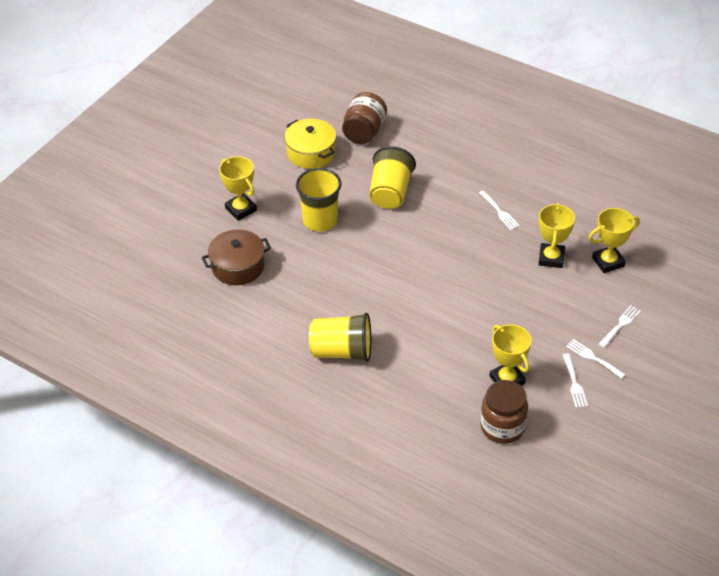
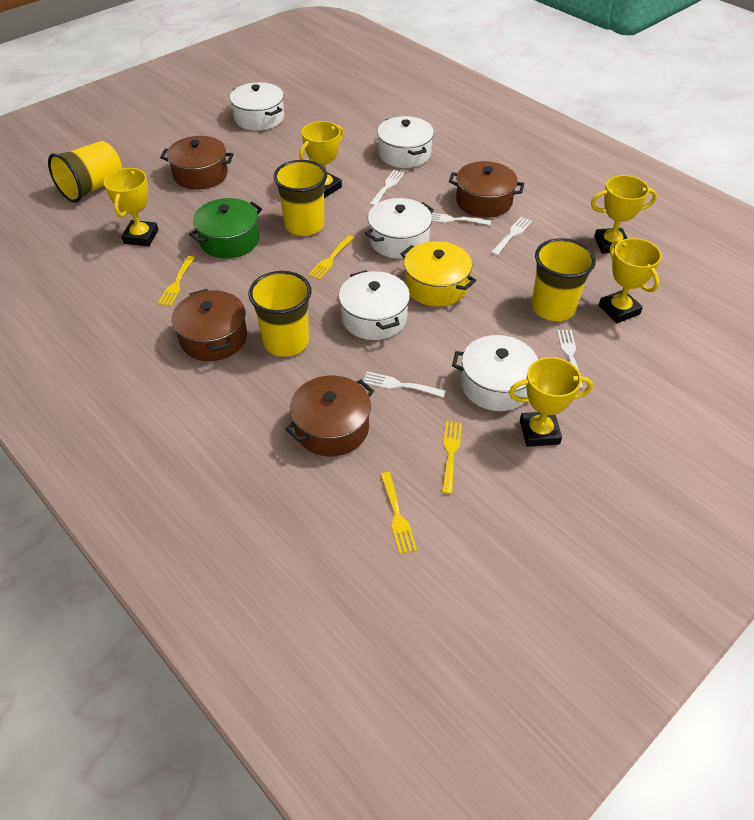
brown jar: [342,92,387,144] [481,380,528,444] = 2 -> none = 0
brown pot: [202,229,271,285] = 1 -> [160,136,234,190] [172,289,247,361] [285,375,374,457] [449,161,524,218] = 4
green pot: none = 0 -> [189,198,262,259] = 1
white fork: [479,190,520,230] [563,353,588,408] [566,339,626,379] [599,305,641,348] = 4 -> [364,372,446,397] [370,170,404,206] [431,213,491,225] [491,217,532,256] [557,330,583,389] = 5
white pot: none = 0 -> [230,82,284,131] [339,270,410,340] [365,198,434,258] [377,116,434,168] [452,335,538,411] = 5
yellow cup: [296,168,342,232] [309,313,371,362] [369,146,416,209] = 3 -> [48,141,122,203] [248,271,312,357] [273,160,327,236] [532,238,596,321] = 4
yellow fork: none = 0 -> [158,256,195,306] [308,235,354,280] [380,472,417,554] [442,421,462,494] = 4
yellow trophy: [219,156,257,221] [489,324,531,386] [538,203,575,268] [589,208,640,273] = 4 -> [104,168,158,246] [299,121,344,198] [509,357,593,447] [591,175,657,254] [599,238,662,323] = 5

